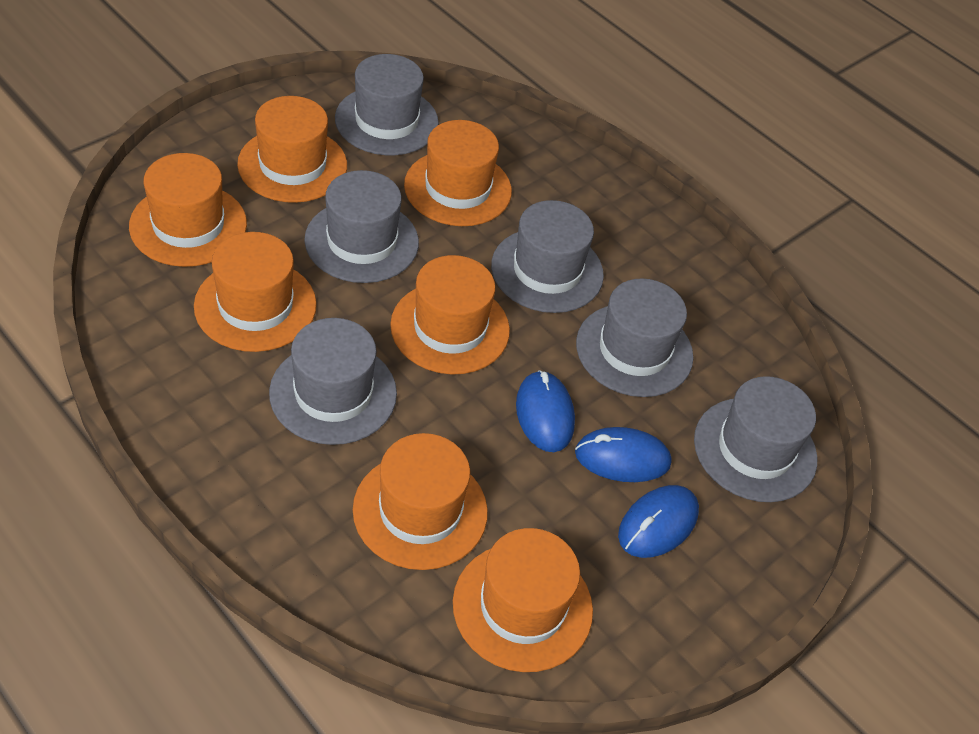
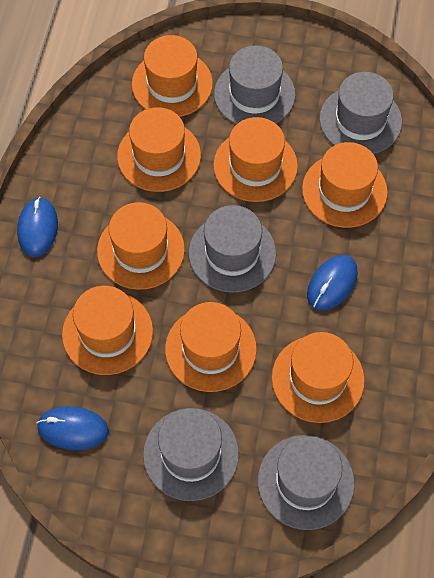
grey hat: [269,318,397,445] [304,170,419,283] [335,54,439,155] [491,200,604,313] [576,278,694,397] [694,376,817,502] = 6 -> [143,408,239,501] [189,205,276,293] [214,46,296,125] [258,435,355,530] [319,72,402,154] = 5
orange hat: [129,153,247,267] [194,232,317,352] [237,96,347,203] [353,433,488,570] [390,255,510,374] [404,120,512,226] [453,528,593,672] = 7 -> [62,286,153,375] [97,202,185,290] [117,107,201,192] [132,35,213,117] [165,302,257,392] [213,117,298,202] [272,332,365,423] [302,142,388,228] = 8

